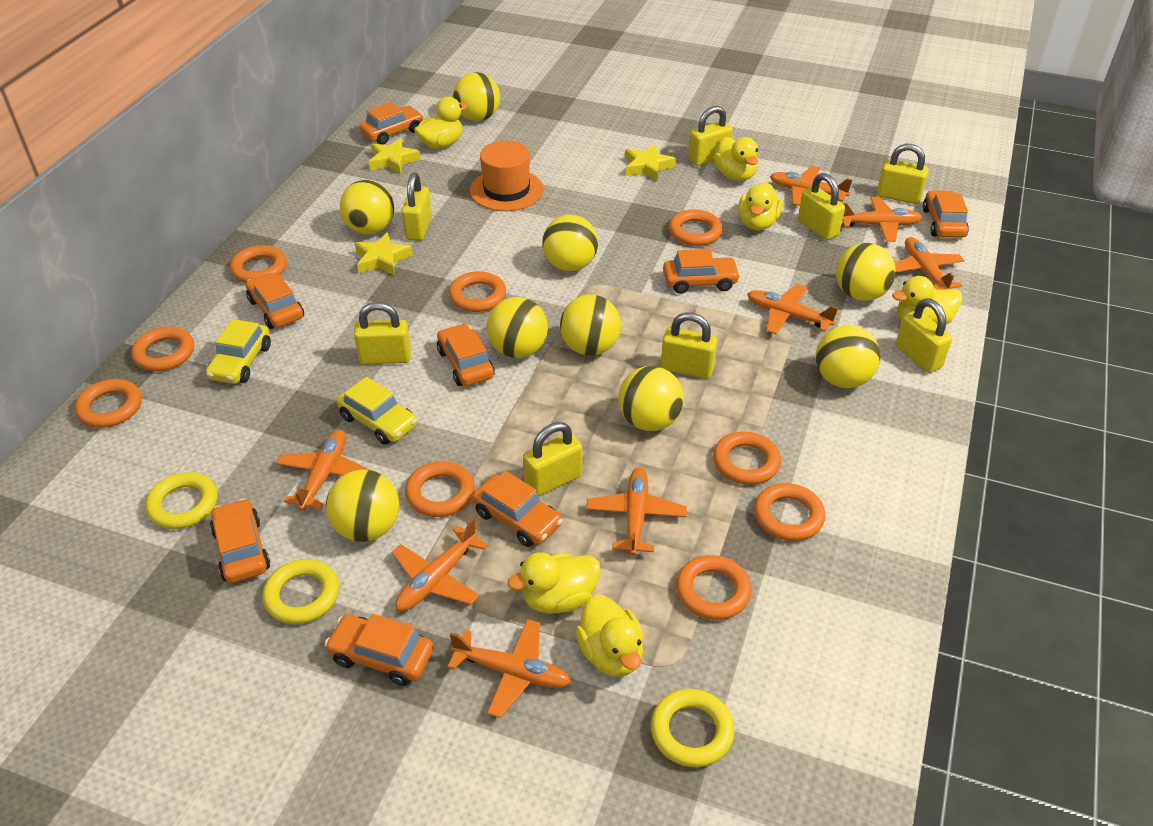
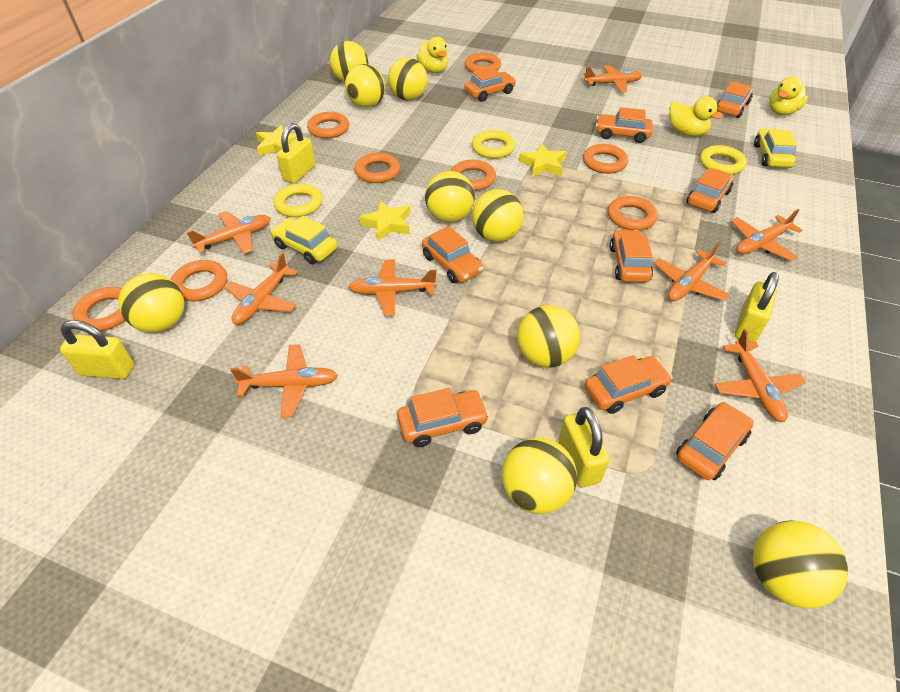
orange car: [210,499,270,583] [246,273,304,329] [325,614,434,686] [359,102,424,145] [437,324,495,386] [472,471,563,547] [663,249,741,294] [923,190,969,238] = 8 -> [397,388,489,447] [422,226,483,283] [464,67,516,102] [585,355,672,414] [596,107,653,143] [610,229,653,282] [676,402,754,480] [686,168,734,213] [717,81,753,118] = 9
orange hat: [470,141,544,211] = 1 -> none = 0
orange ring: [74,379,142,428] [131,327,194,371] [230,245,287,283] [405,461,475,517] [449,271,506,312] [669,209,723,246] [676,555,752,620] [713,431,781,485] [754,483,825,541] = 9 -> [72,287,125,331] [171,260,227,301] [307,112,349,139] [355,153,400,183] [451,160,496,191] [465,53,501,72] [583,144,628,174] [608,196,658,230] = 8
yellow duck: [414,97,467,149] [508,552,601,613] [576,595,644,677] [713,137,758,181] [738,182,783,230] [892,276,962,324] = 6 -> [416,37,448,73] [669,97,723,136] [769,76,808,115] = 3
yellow padlock: [354,302,411,364] [401,173,432,241] [523,422,582,496] [661,312,717,379] [688,106,732,166] [798,173,845,240] [877,144,929,204] [896,298,952,373] = 8 -> [60,320,134,379] [277,123,316,184] [559,407,610,487] [735,272,779,342] = 4

